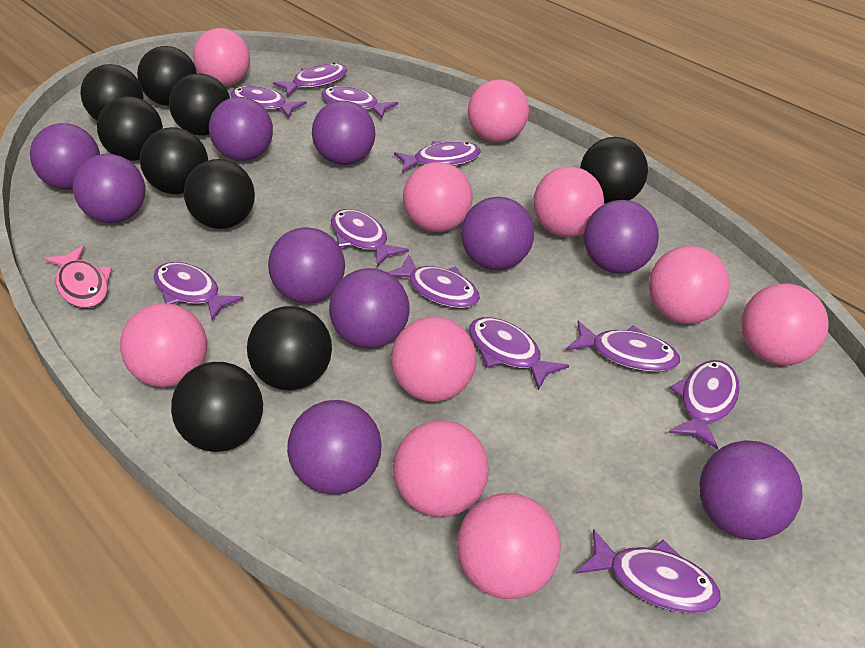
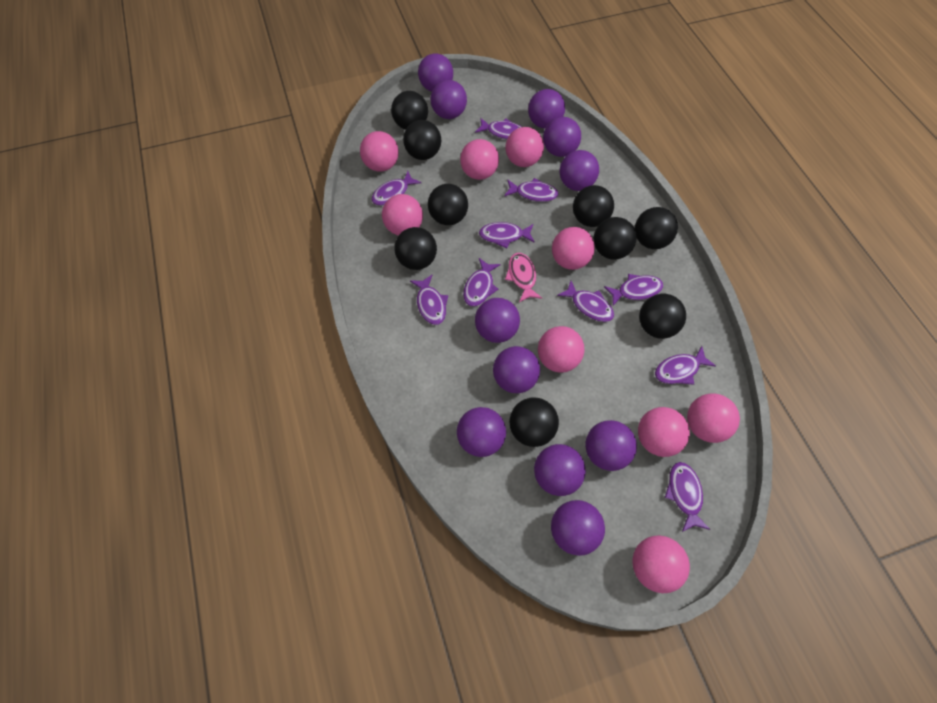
pink ball: [120,303,207,387] [193,28,250,86] [391,316,476,402] [393,420,489,517] [403,162,472,232] [457,493,561,599] [468,79,529,142] [533,166,604,237] [649,246,730,324] [741,284,829,365] = 10 -> [360,131,399,172] [382,194,423,236] [460,139,499,180] [505,127,544,167] [538,326,584,372] [552,227,595,270] [632,535,690,593] [638,407,690,457] [687,393,740,443] = 9
purple ball: [30,123,100,190] [73,154,145,223] [209,97,273,161] [268,227,345,304] [287,400,381,495] [312,100,375,165] [329,268,410,349] [461,197,534,270] [584,200,659,274] [699,440,803,540] = 10 -> [418,53,453,92] [430,80,467,119] [457,407,506,457] [475,298,520,343] [493,346,540,393] [528,89,565,128] [534,444,586,496] [543,117,581,157] [551,500,605,556] [560,150,599,191] [585,420,637,471] = 11
purple fish: [153,262,244,321] [230,86,307,118] [273,63,347,97] [321,86,398,118] [331,209,409,267] [387,255,480,308] [394,141,481,173] [469,317,569,390] [566,321,680,372] [576,529,721,614] [669,360,740,450] = 11 -> [372,171,421,205] [410,275,448,325] [463,258,501,307] [475,118,522,139] [479,222,535,248] [504,178,559,202] [557,281,614,322] [604,274,663,306] [655,346,716,385] [665,462,711,532] = 10

